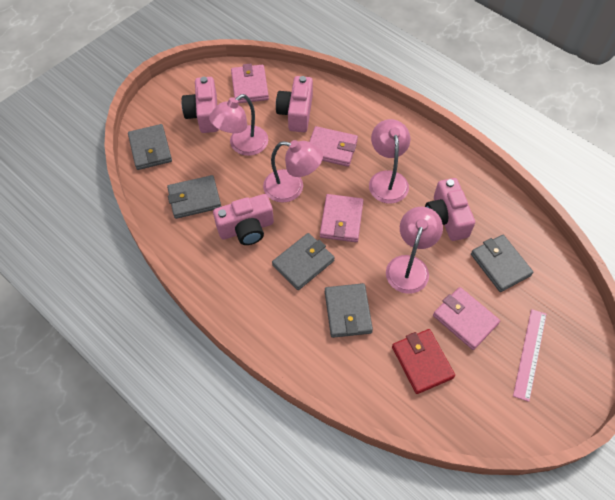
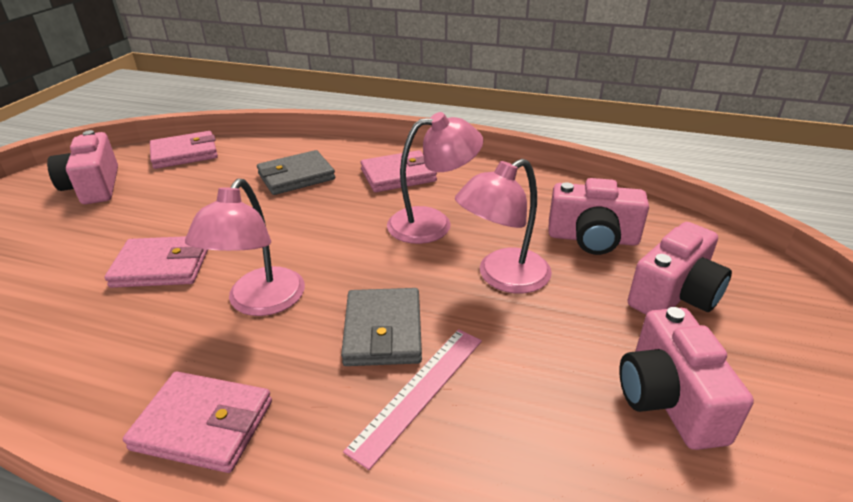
grey wallet: [128,124,172,170] [167,175,221,219] [272,233,335,290] [325,283,373,338] [471,235,533,292] = 5 -> [257,150,335,195] [341,288,422,366] = 2
pink lamp: [209,94,268,156] [263,140,323,203] [369,119,410,204] [386,207,443,294] = 4 -> [185,178,305,316] [387,112,483,244] [455,159,552,293] = 3
red wallet: [392,329,455,394] = 1 -> none = 0

